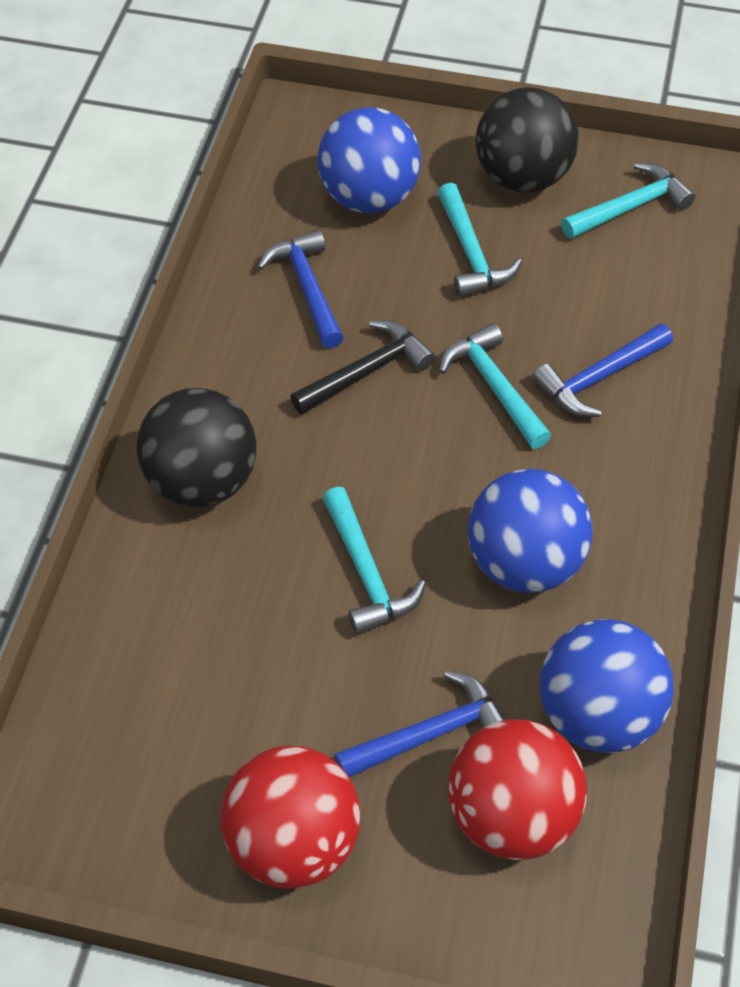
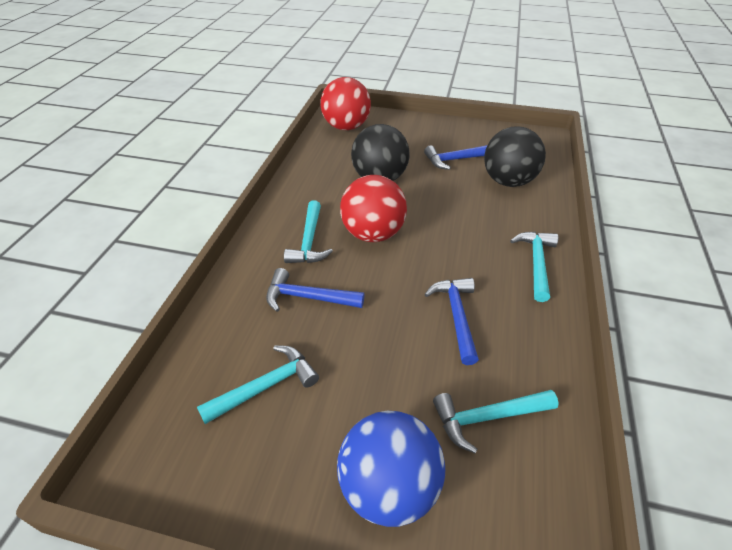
black hammer: [290,320,435,415] = 1 -> none = 0
blue ball: [318,107,421,213] [468,469,593,593] [540,619,674,753] = 3 -> [337,411,445,527] = 1

